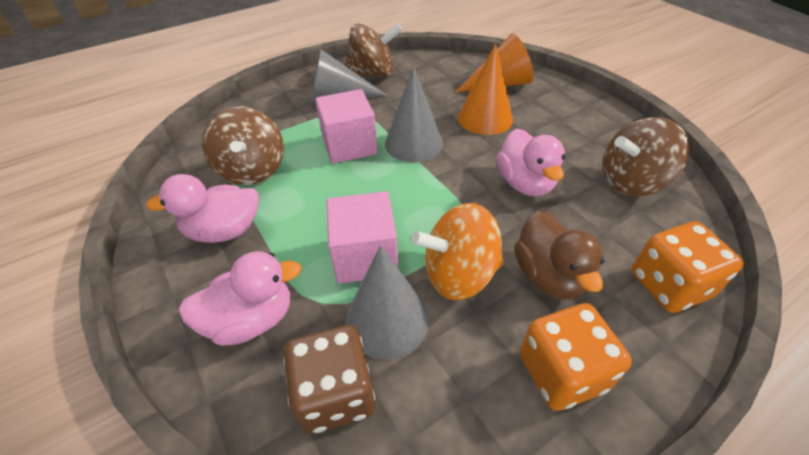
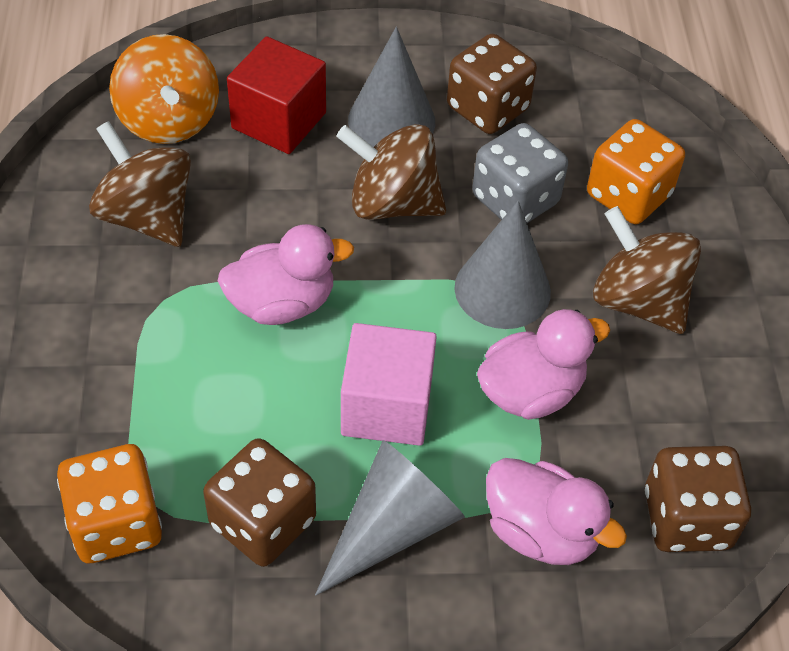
brown dice: [283,325,375,434] = 1 -> [203,438,316,567] [447,34,537,134] [645,446,751,552] = 3
brown duck: [514,211,605,300] = 1 -> none = 0
grey dice: none = 0 -> [472,123,568,223] = 1
orange cone: [456,34,533,92] [458,43,513,135] = 2 -> none = 0
pink cube: [315,89,378,164] [326,191,398,284] = 2 -> [341,323,437,446] = 1
red cube: none = 0 -> [227,36,326,154] = 1

